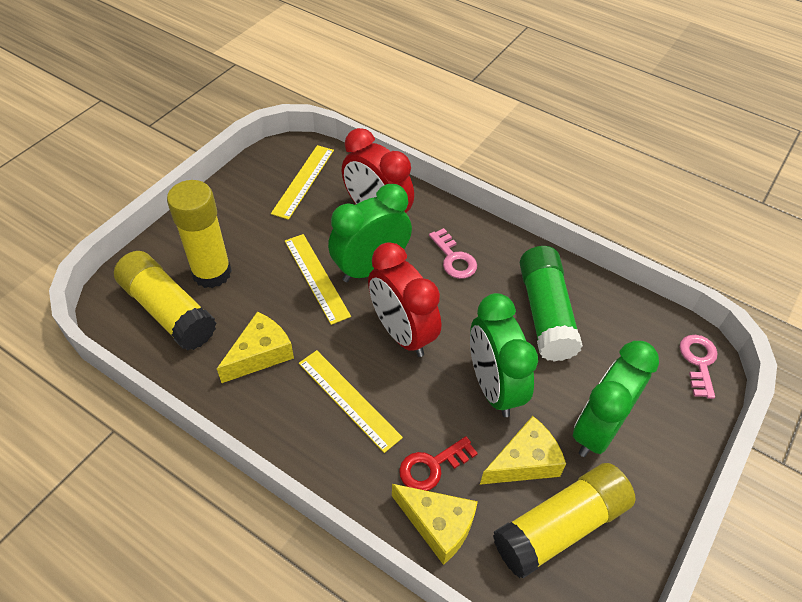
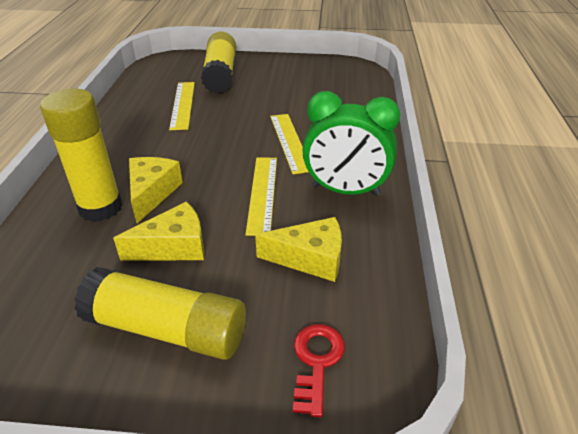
green clock: [328,184,412,282] [470,293,538,417] [573,341,659,457] = 3 -> [302,91,400,196] = 1
green glue stick: [520,246,583,362] = 1 -> none = 0
pink key: [429,228,477,279] [680,335,718,399] = 2 -> none = 0
red clock: [342,128,414,213] [368,242,441,357] = 2 -> none = 0

